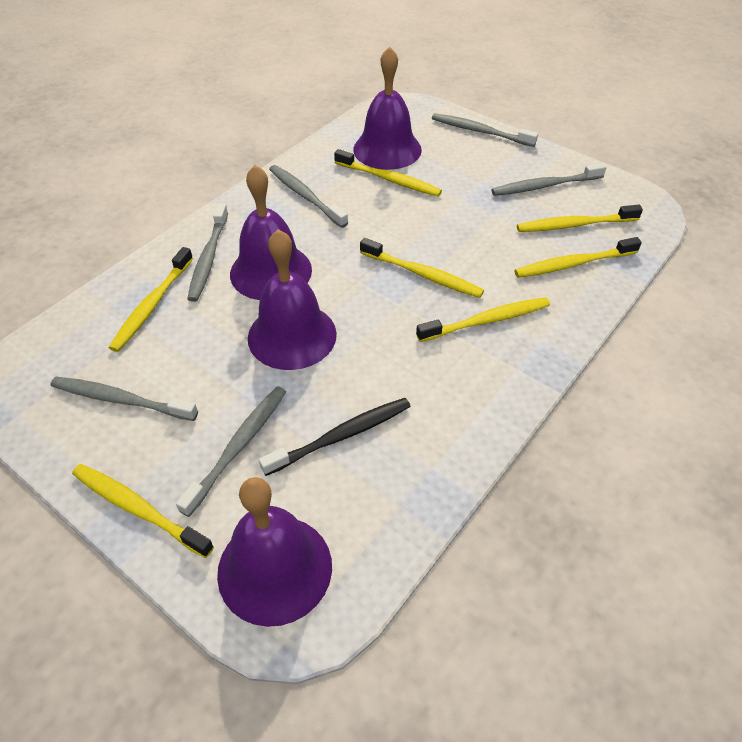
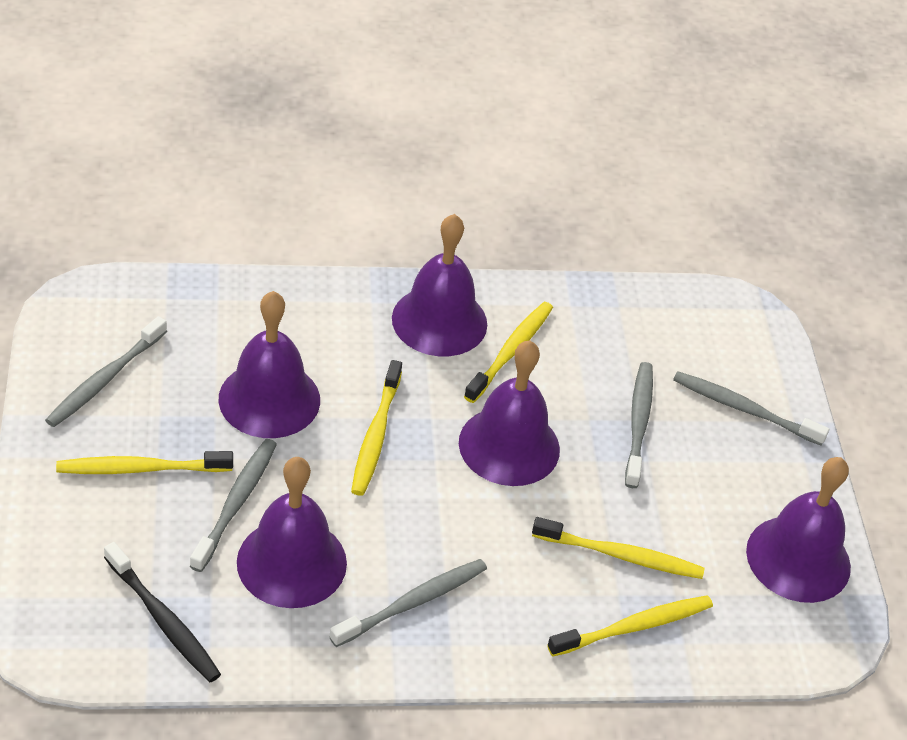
grey toothbrush: [51,377,198,421] [176,386,286,517] [187,203,228,302] [269,165,348,228] [432,113,538,147] [491,163,607,196] = 6 -> [45,316,167,427] [190,439,277,572] [329,559,487,647] [625,362,653,488] [673,371,829,446] = 5
purple bell: [217,477,332,627] [230,165,312,300] [248,229,337,370] [353,46,422,170] = 4 -> [218,291,320,438] [237,457,347,608] [392,214,487,356] [459,340,560,486] [746,457,851,603] = 5
yellow toothbrush: [72,464,214,558] [109,247,193,352] [334,149,442,196] [360,238,484,298] [416,297,550,342] [514,237,642,278] [517,204,643,232] = 7 -> [56,451,233,474] [351,360,402,496] [464,302,553,403] [532,517,705,579] [547,595,713,657] = 5

